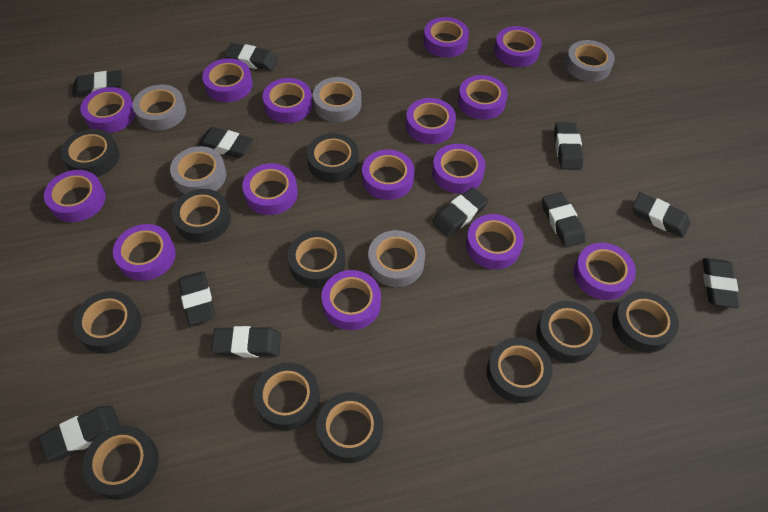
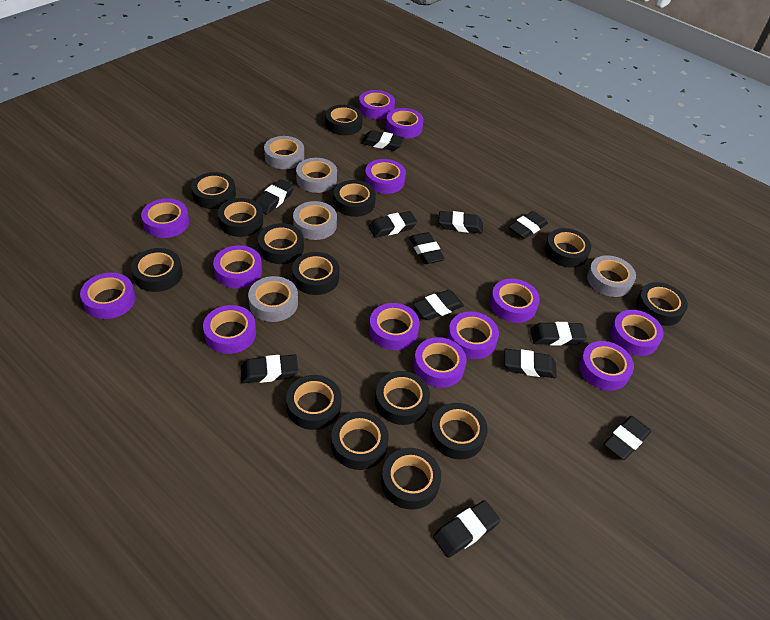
black eraser: [39,406,120,461] [73,70,123,98] [178,271,215,325] [198,127,253,158] [211,326,281,358] [224,43,278,71] [432,187,489,236] [542,192,586,248] [554,122,584,170] [632,192,690,238] [702,258,739,308] = 11 -> [240,355,298,383] [255,179,294,215] [361,130,404,151] [368,211,417,238] [409,232,445,264] [413,290,464,320] [433,500,500,558] [439,211,483,234] [504,348,557,378] [508,211,548,239] [530,322,587,346] [604,416,651,460] = 12
black tape: [61,129,120,177] [73,291,141,354] [82,425,159,500] [172,189,231,243] [254,362,320,431] [288,231,346,288] [307,133,359,183] [317,392,383,463] [486,338,553,403] [536,301,601,363] [612,291,679,353] = 11 -> [131,248,183,292] [191,172,236,209] [218,198,263,237] [258,223,304,264] [286,375,342,430] [292,252,339,295] [325,105,363,135] [331,412,389,470] [333,180,376,217] [375,371,430,425] [381,448,441,510] [430,403,488,459] [545,228,591,268] [636,282,688,326] = 14
purple tape: [44,170,106,222] [80,87,135,133] [113,224,176,281] [202,58,253,102] [242,163,298,215] [263,78,312,123] [321,270,381,330] [362,149,414,200] [406,98,456,144] [423,17,469,58] [432,144,485,193] [458,75,508,120] [466,214,524,269] [494,26,542,67] [573,243,636,300] = 15 -> [80,273,136,319] [141,199,189,238] [203,305,256,354] [213,245,262,289] [359,90,395,119] [365,159,406,194] [369,303,420,350] [386,108,424,139] [413,337,467,388] [447,312,499,359] [490,279,540,323] [579,341,634,390] [610,310,664,356] = 13

